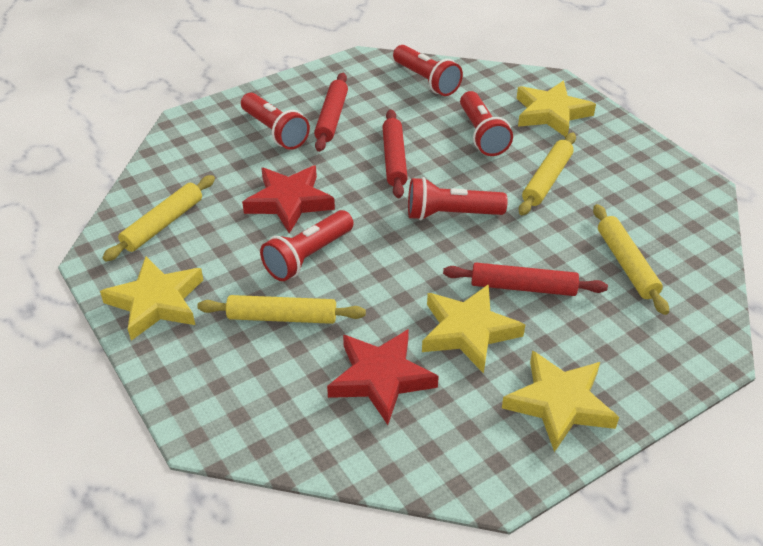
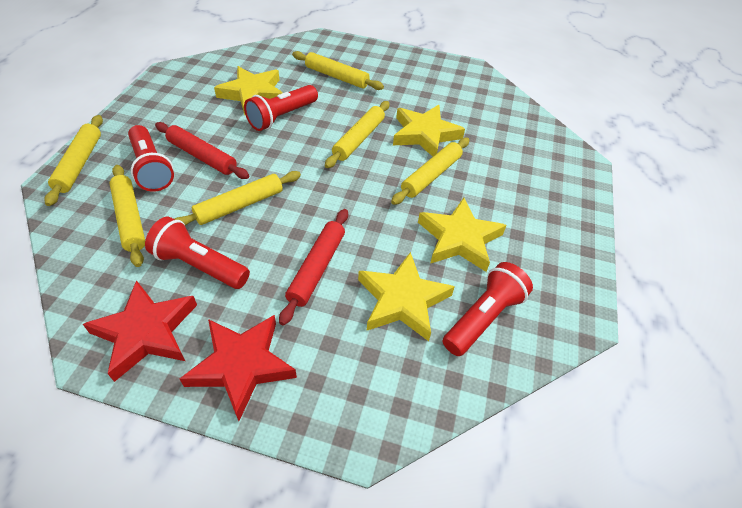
red flashlight: [241,93,310,150] [260,210,354,281] [393,45,463,96] [408,177,508,221] [460,91,513,156] = 5 -> [128,125,174,192] [145,217,250,289] [244,85,318,131] [443,262,533,356] = 4
red rolling pin: [314,73,348,152] [382,110,408,198] [443,263,608,296] = 3 -> [155,122,249,179] [279,209,348,326] = 2
yellow rolling pin: [102,175,215,261] [197,295,366,324] [519,132,576,215] [593,204,669,315] = 4 -> [44,115,103,206] [110,165,145,267] [175,171,301,226] [292,51,384,90] [325,101,390,168] [391,137,469,205] = 6

